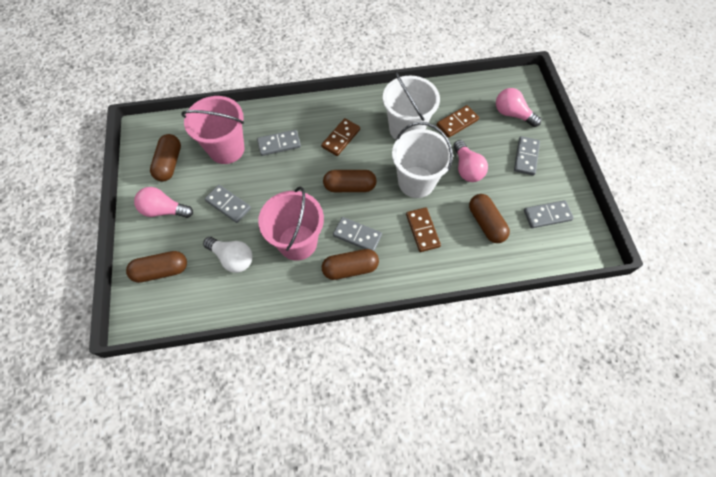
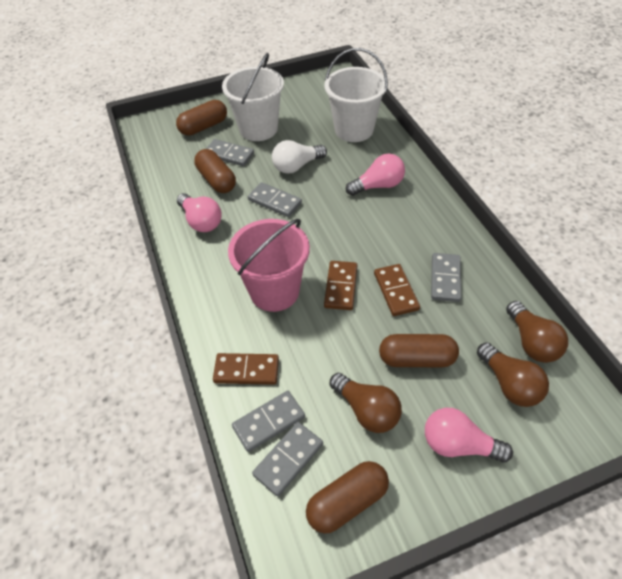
brown capsule: [126,251,187,283] [150,134,181,182] [322,249,379,280] [323,170,377,192] [469,194,510,243] = 5 -> [176,100,227,136] [194,149,236,193] [306,461,389,534] [379,334,459,367] = 4
brown light bulb: none = 0 -> [330,373,402,433] [477,343,549,407] [506,301,568,363] = 3
pink bucket: [181,96,244,164] [258,186,324,261] = 2 -> [228,219,310,312] = 1

